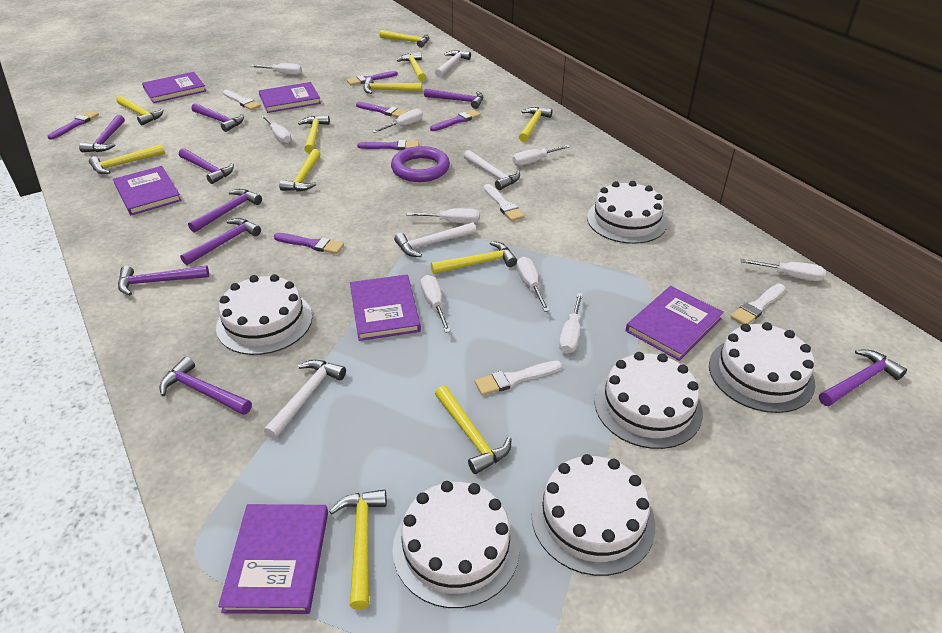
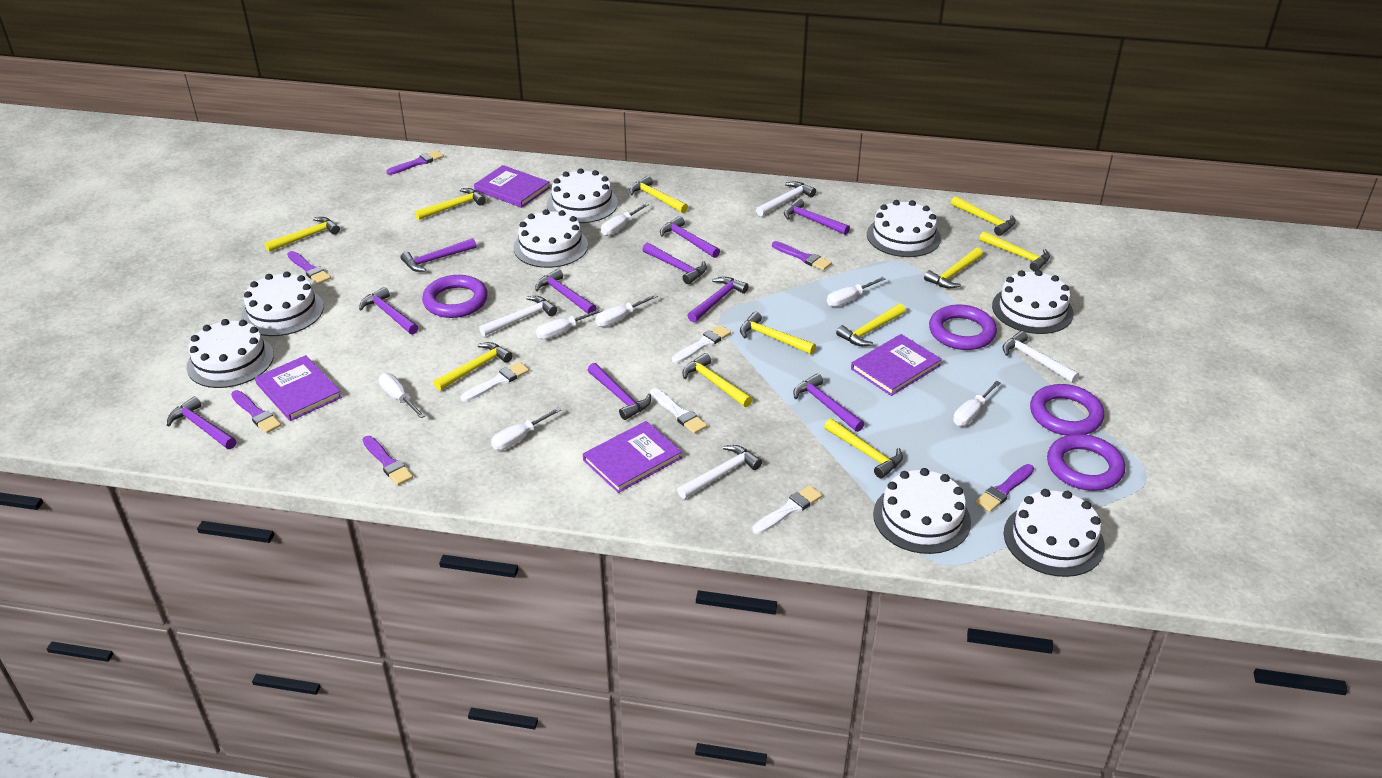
purple book: [113,166,182,215] [142,72,206,103] [218,504,328,614] [259,82,321,113] [350,274,421,341] [626,286,724,361] = 6 -> [255,355,342,421] [474,165,550,208] [583,421,682,493] [851,334,942,396] = 4
purple hammer: [79,115,125,152] [118,266,209,295] [159,357,252,415] [179,148,234,184] [180,218,261,265] [188,189,262,233] [191,103,244,132] [424,88,483,109] [819,350,907,406] = 9 -> [167,396,237,449] [359,287,418,334] [401,238,476,272] [535,269,596,314] [588,363,651,420] [642,243,707,284] [660,216,720,258] [687,277,749,323] [784,198,850,235] [793,373,864,432] = 10
purple ring: [391,146,450,182] = 1 -> [422,275,488,318] [929,304,997,350] [1030,384,1104,436] [1047,434,1125,491] = 4
white cake: [216,274,312,355] [393,481,520,608] [531,454,655,576] [587,181,667,244] [594,352,703,449] [709,322,815,413] = 6 -> [186,319,274,388] [241,271,324,336] [513,209,588,268] [547,168,618,223] [867,200,941,257] [873,468,971,554] [992,270,1074,334] [1004,489,1105,577] = 8
white screwdriver: [251,63,302,75] [261,115,291,144] [372,109,423,133] [407,208,479,224] [421,275,451,333] [513,145,570,166] [517,257,550,312] [559,293,583,354] [740,259,826,281] = 9 -> [379,373,425,418] [491,407,561,450] [536,308,604,339] [595,294,658,327] [601,203,649,236] [827,277,886,307] [953,381,1001,426] = 7

